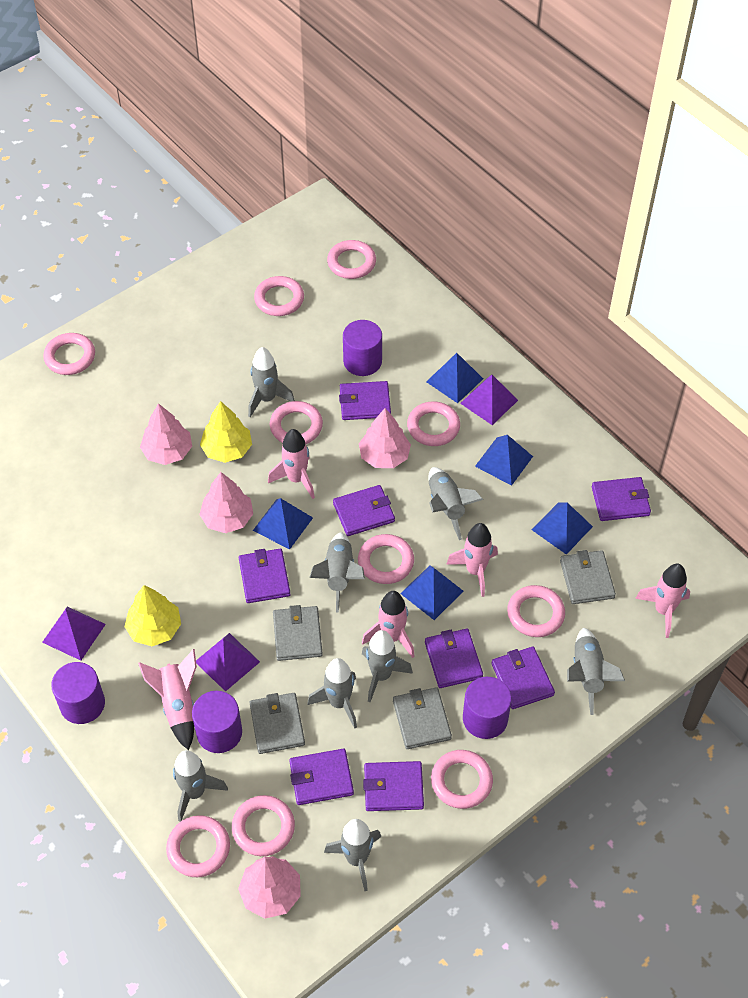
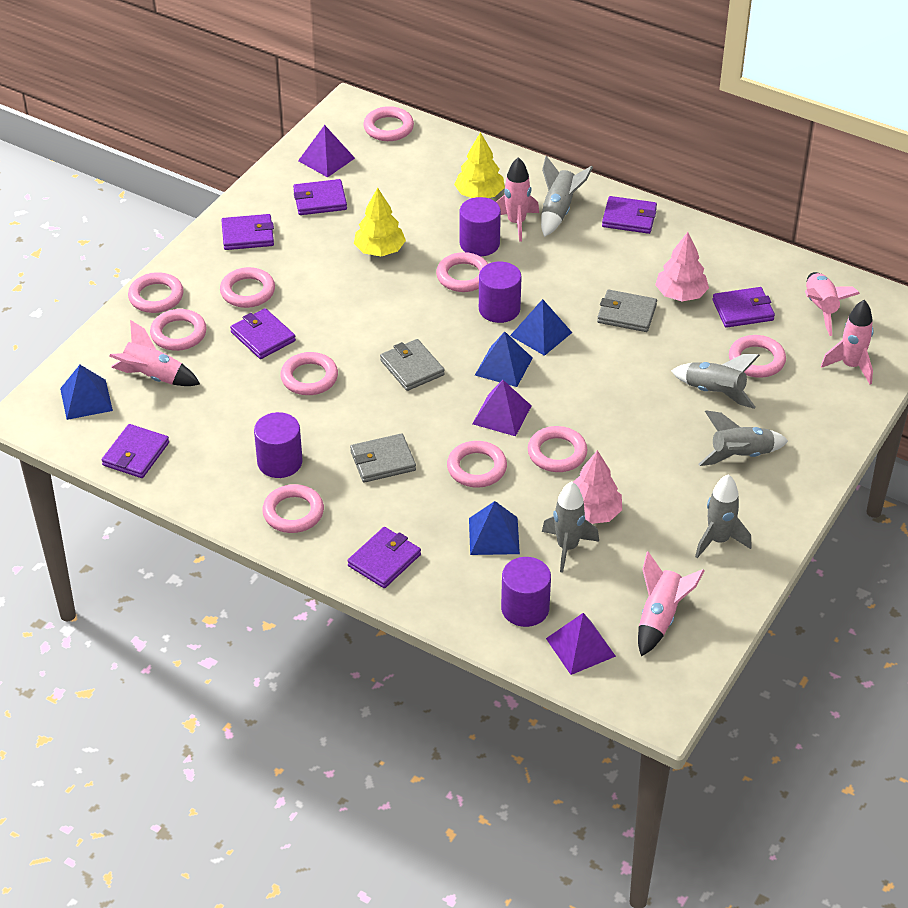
blue pyramid: [253,498,313,550] [400,565,464,620] [426,353,483,403] [475,435,533,486] [532,502,593,555] = 5 -> [60,365,113,420] [469,501,520,555] [475,331,533,387] [510,299,572,356] = 4
grey rocket: [173,750,228,822] [248,347,295,417] [308,658,357,729] [309,532,365,613] [324,819,381,891] [362,630,413,702] [429,467,483,540] [567,628,625,715] = 8 -> [541,156,593,237] [542,481,599,573] [671,354,760,409] [695,474,752,558] [698,410,788,466] = 5
grey wallet: [250,693,305,754] [273,605,323,661] [393,687,452,749] [560,550,616,604] = 4 -> [350,433,416,483] [380,339,445,391] [597,290,657,332] = 3
pink tree: [140,403,192,465] [199,472,253,533] [238,856,301,919] [359,408,411,468] = 4 -> [573,450,622,524] [655,232,709,301] = 2
purple wallet: [239,549,290,603] [289,749,354,805] [333,485,395,536] [339,381,391,420] [363,761,424,811] [425,629,483,688] [491,647,555,709] [592,477,651,521] = 8 -> [102,424,169,478] [221,214,274,250] [230,308,296,359] [293,179,347,215] [347,527,421,588] [602,196,657,234] [712,287,775,328] = 7

